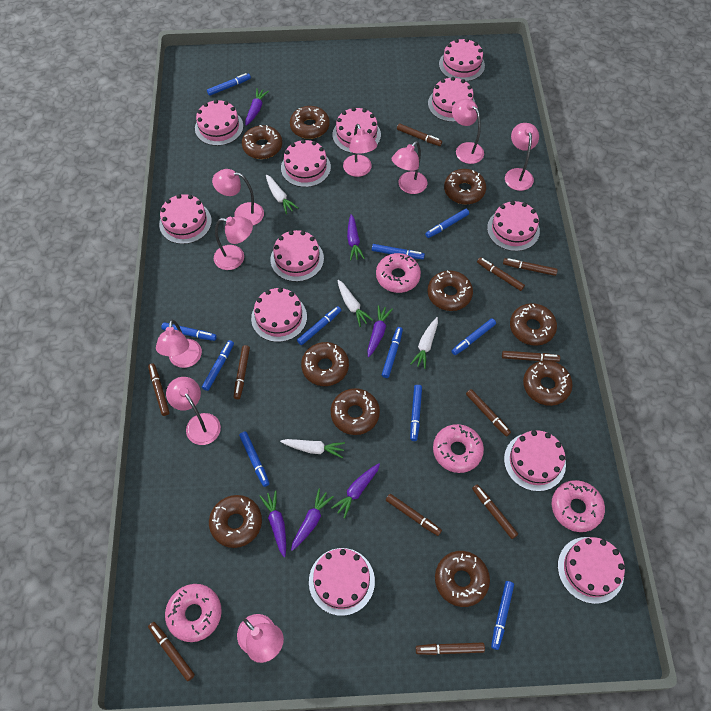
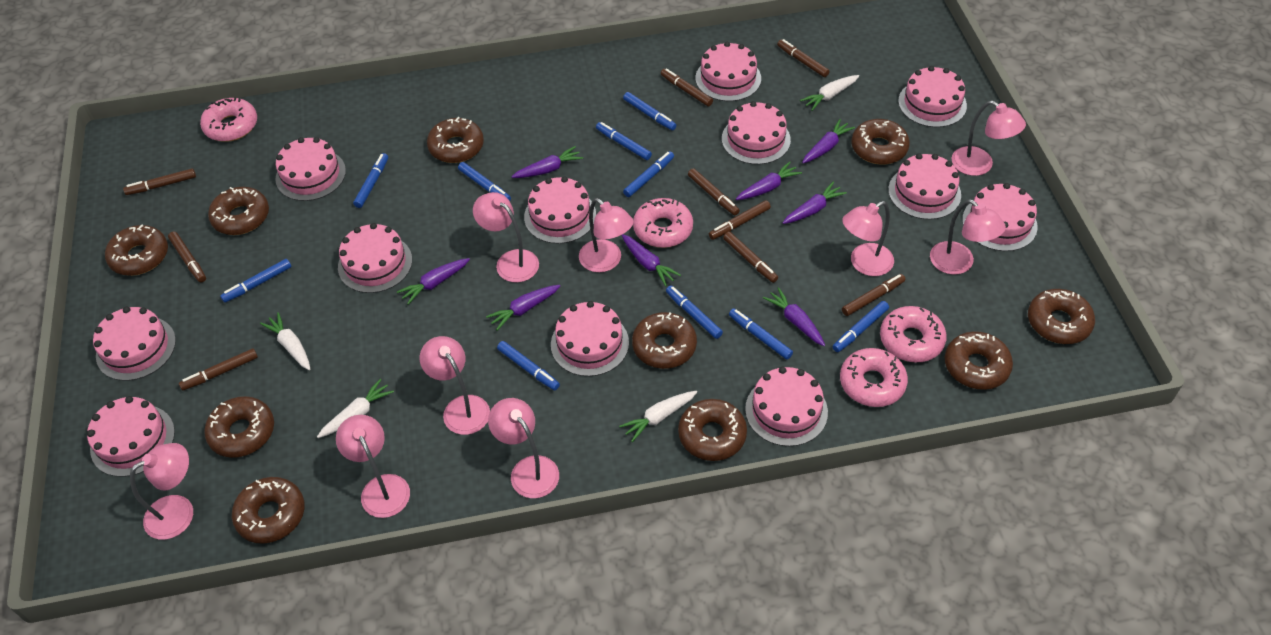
blue marker: [161,322,217,341] [202,340,234,391] [207,73,251,96] [239,431,270,487] [297,306,341,345] [372,244,425,259] [382,327,403,378] [410,385,422,441] [425,209,469,238] [451,318,496,355] [491,581,514,650] = 11 -> [220,259,292,303] [353,153,388,208] [458,162,511,201] [497,341,560,390] [596,122,652,160] [623,92,676,130] [623,151,674,197] [666,285,723,339] [729,308,793,360] [832,301,889,352] = 10
brown marker: [148,363,170,416] [148,622,195,681] [234,345,250,399] [386,494,442,536] [397,123,442,146] [416,642,485,655] [466,389,511,436] [472,484,518,539] [477,257,525,291] [502,351,560,362] [503,258,558,276] = 11 -> [123,168,196,195] [168,231,206,282] [179,348,258,391] [661,68,713,106] [688,168,740,215] [709,200,771,240] [723,232,778,283] [777,39,830,77] [842,274,905,316] = 9
purple carrot: [245,88,269,126] [260,490,286,557] [291,488,334,551] [331,463,380,519] [347,214,365,261] [367,305,393,357] = 6 -> [397,258,470,305] [486,285,560,330] [511,146,583,178] [622,234,681,286] [736,162,802,200] [763,287,825,346] [783,182,847,224] [802,119,855,163] = 8

